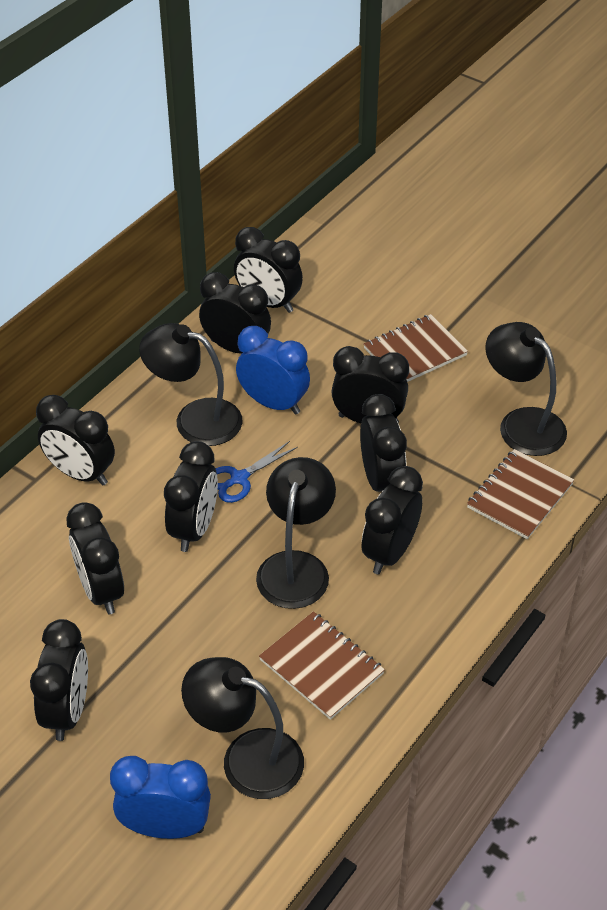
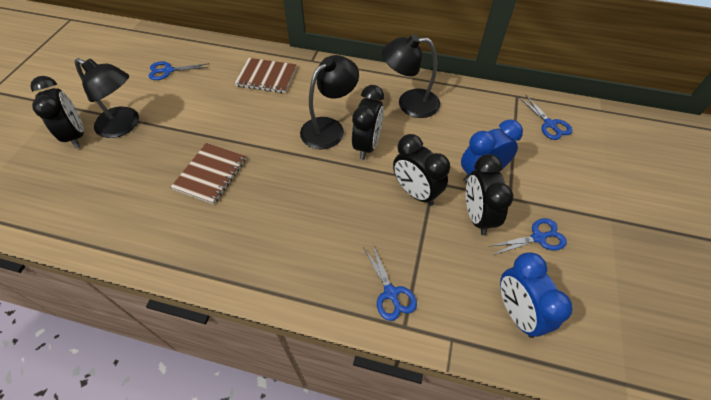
black clock: [30,619,88,741] [36,395,115,486] [67,502,124,614] [164,441,218,552] [199,272,271,354] [234,227,303,313] [331,346,409,423] [360,394,407,492] [362,466,423,574] = 9 -> [30,76,84,148] [352,85,384,160] [393,134,450,206] [466,154,514,235] = 4
black lamp: [139,323,243,446] [181,657,304,799] [256,457,336,609] [485,322,567,456] = 4 -> [75,58,139,138] [300,55,359,149] [382,34,440,118] = 3
blue scissors: [216,441,298,503] = 1 -> [149,61,209,80] [363,244,417,321] [490,218,567,255] [519,94,572,140] = 4
brown notebook: [259,611,385,720] [363,314,468,382] [467,449,574,539] = 3 -> [171,143,246,204] [234,58,297,93] = 2

